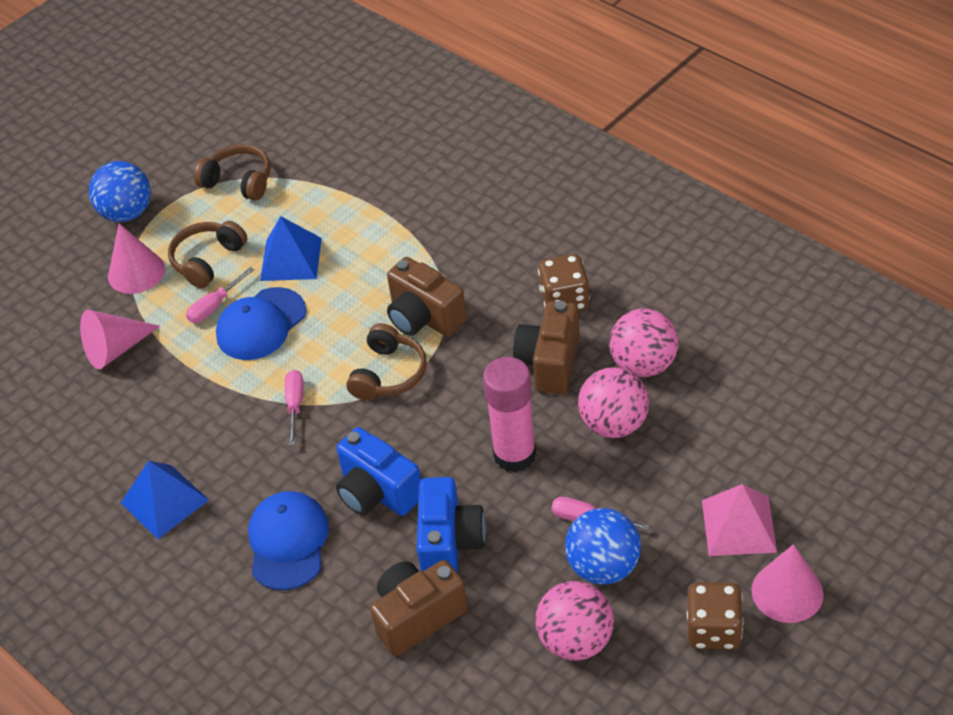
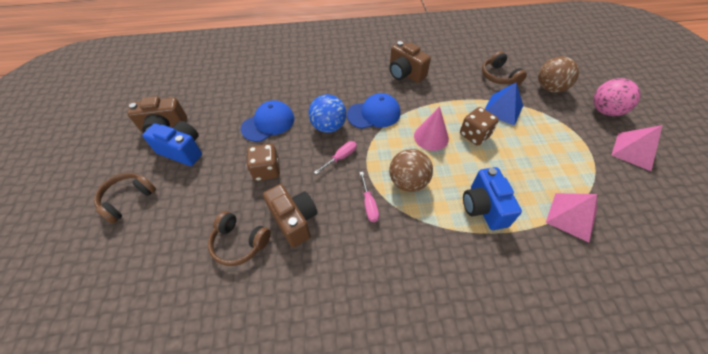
blue ball: [89,161,151,222] [565,508,641,585] = 2 -> [309,94,346,133] = 1
blue pyramid: [121,461,209,539] [260,216,322,281] = 2 -> [485,83,523,126] = 1
brown ball: none = 0 -> [389,149,433,192] [538,56,579,93] = 2
pink ball: [535,581,614,661] [578,367,649,438] [609,308,678,377] = 3 -> [593,78,641,116] = 1
pink cone: [80,310,160,369] [108,223,165,294] [752,544,824,623] = 3 -> [414,106,449,151] = 1
pink glue stick: [483,357,536,473] = 1 -> none = 0
pink pyramid: [702,484,777,556] = 1 -> [546,193,597,242] [612,125,663,171] = 2
pink screwdriver: [186,267,254,323] [285,370,304,445] [552,497,649,531] = 3 -> [314,141,357,174] [360,172,379,222] = 2

